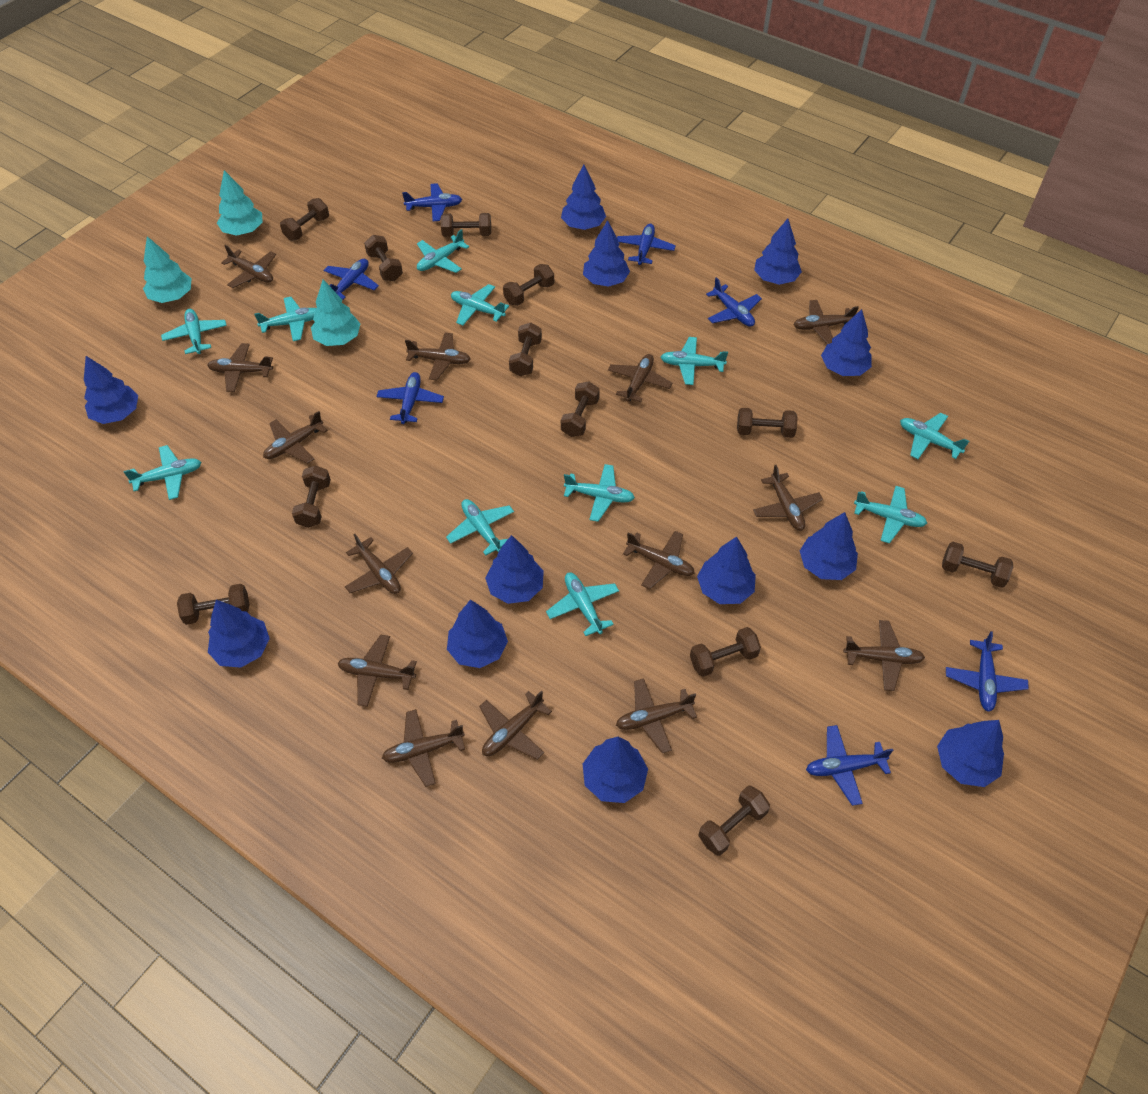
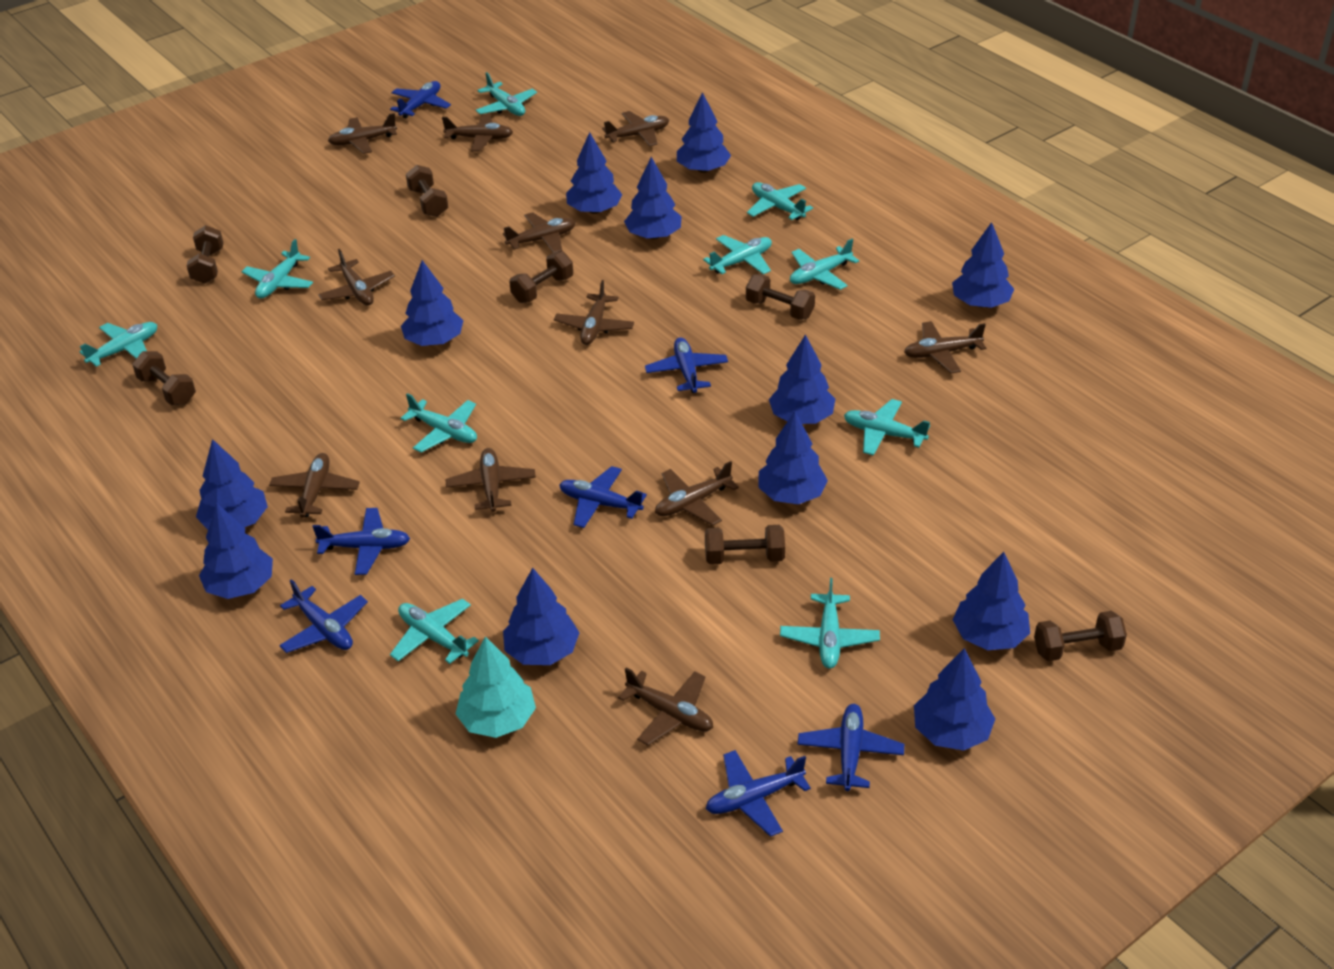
brown dumbbell: [177,584,249,625] [280,198,329,241] [292,465,331,528] [364,235,403,281] [441,213,491,237] [503,264,554,306] [509,323,542,376] [561,382,600,437] [690,627,761,677] [698,786,770,856] [737,408,798,438] [942,542,1013,588] = 12 -> [132,351,196,405] [187,225,223,284] [406,165,448,217] [509,251,573,303] [705,525,785,565] [746,274,815,320] [1034,611,1127,661] = 7
brown plane: [207,343,273,392] [221,245,276,288] [263,411,328,464] [338,635,417,707] [345,534,413,594] [382,709,465,787] [405,333,471,380] [479,691,552,760] [608,354,672,402] [616,678,697,753] [623,531,694,589] [753,465,823,531] [794,300,859,344] [843,620,925,691] = 14 -> [269,453,360,518] [318,249,395,306] [328,113,397,154] [442,114,513,152] [446,448,536,512] [503,212,576,252] [554,280,634,345] [602,111,669,147] [618,668,713,745] [655,461,739,526] [904,321,986,374] = 11
turquoise plane: [123,445,201,500] [161,309,227,354] [254,297,317,341] [417,229,469,273] [446,499,514,556] [451,284,509,325] [546,573,619,636] [564,464,635,522] [661,337,728,385] [854,486,927,544] [900,412,969,459] = 11 -> [79,322,157,367] [241,239,313,299] [390,599,479,664] [401,393,477,452] [476,72,537,116] [703,235,772,274] [747,182,813,220] [780,578,880,669] [790,239,859,290] [844,399,930,456] = 10
turquoise tree: [143,236,192,303] [217,170,263,236] [311,279,361,346] = 3 -> [456,636,536,738] = 1

